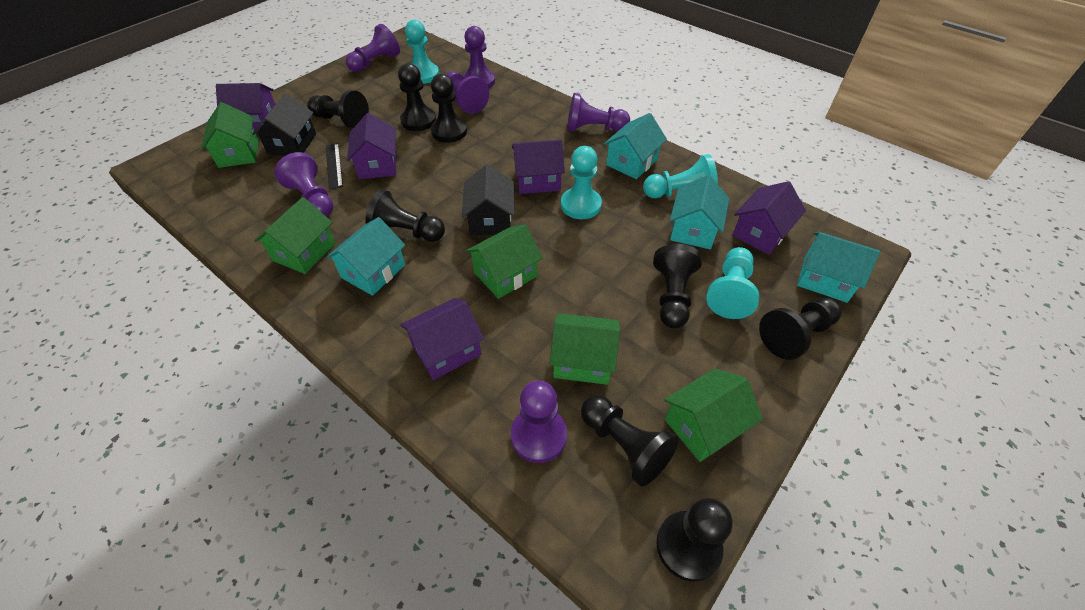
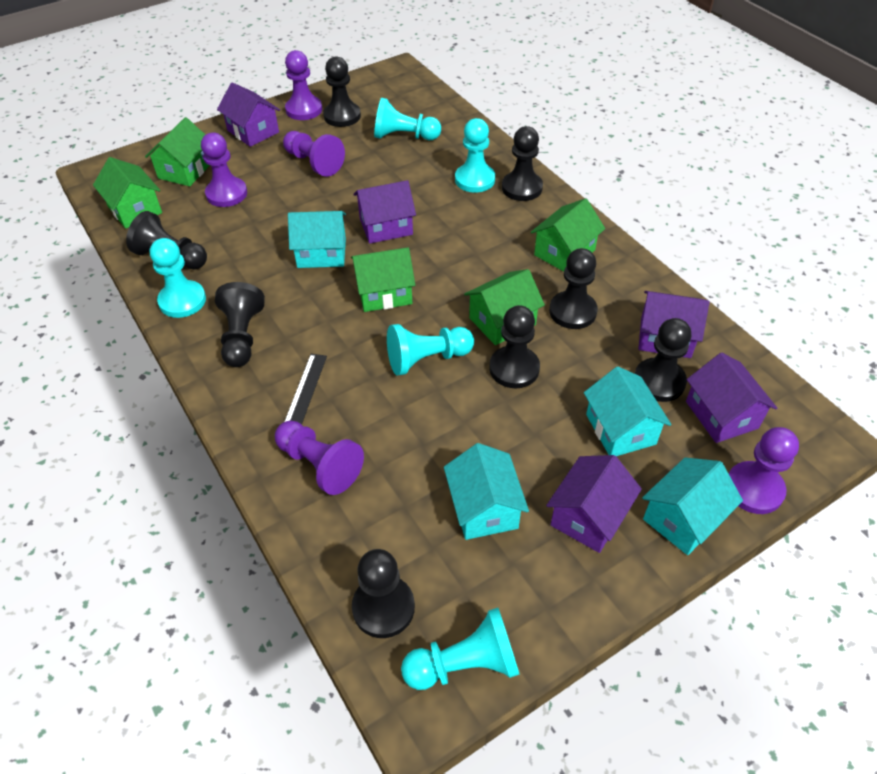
black house: [252,93,316,156] [462,164,514,235] = 2 -> none = 0
purple pawn: [274,152,334,217] [345,24,400,72] [445,71,489,114] [463,26,495,88] [511,381,567,463] [567,93,630,132] = 6 -> [201,133,247,207] [275,420,364,495] [283,131,345,177] [285,50,322,120] [729,427,799,514] = 5
turquoise pawn: [405,20,439,84] [561,146,602,219] [643,154,718,198] [706,247,759,319] = 4 -> [150,238,206,318] [374,98,441,140] [387,324,474,376] [401,608,520,690] [455,118,495,193] = 5

